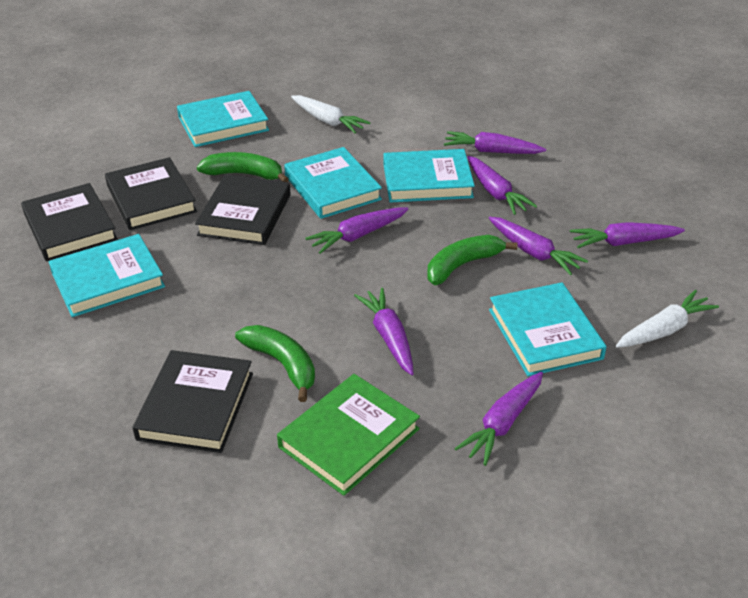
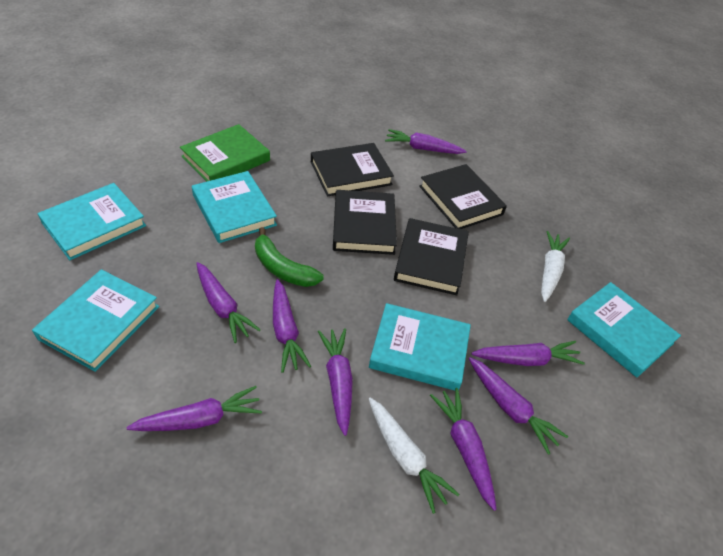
green banana: [197,152,289,182] [235,325,315,402] [427,235,517,285] = 3 -> [255,227,324,287] = 1
purple carrot: [305,208,408,254] [354,288,413,375] [444,131,546,154] [454,372,543,466] [467,156,537,215] [489,217,588,275] [570,222,685,248] = 7 -> [126,386,262,431] [196,262,261,343] [273,279,311,373] [318,328,353,436] [385,129,467,154] [430,388,497,511] [469,357,568,455] [472,341,585,366] = 8

